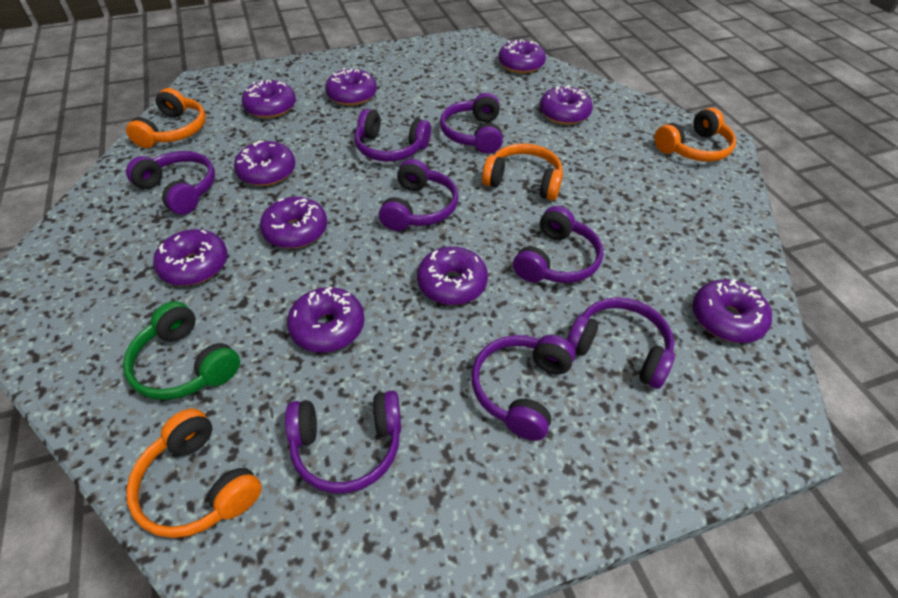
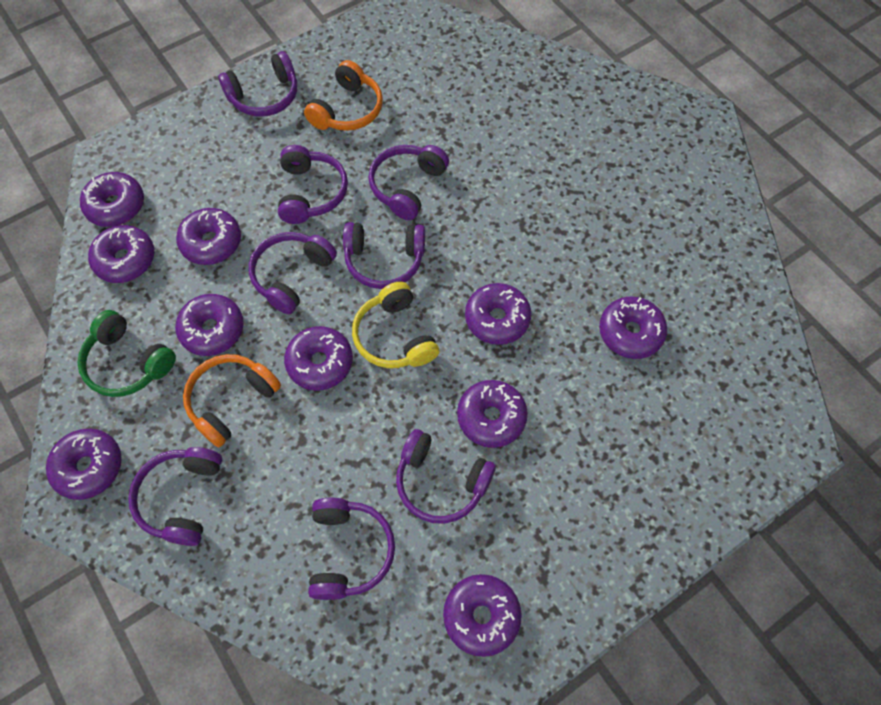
orange headphones: [126,88,206,148] [126,409,262,538] [482,143,563,201] [654,107,736,162] = 4 -> [183,354,281,447] [304,60,383,131] = 2
yellow headphones: none = 0 -> [352,281,439,368] = 1

